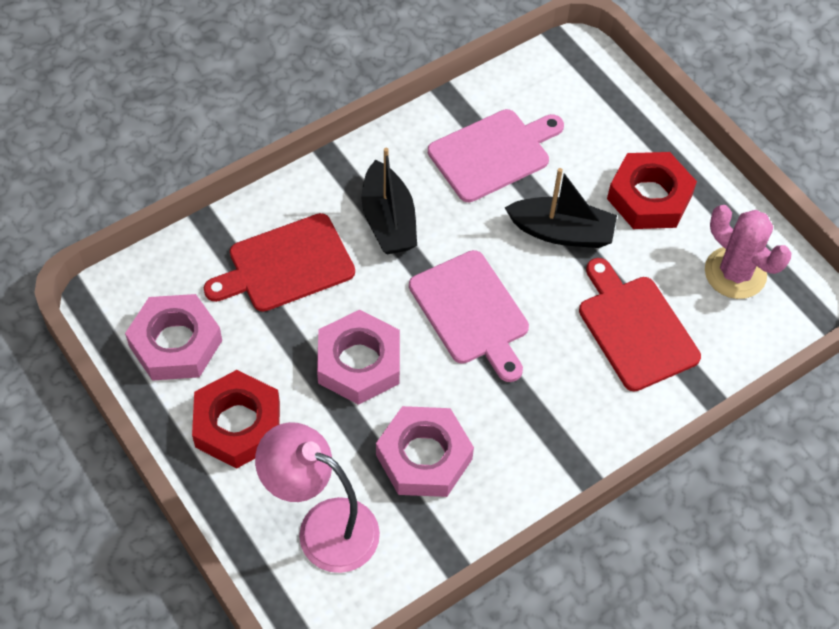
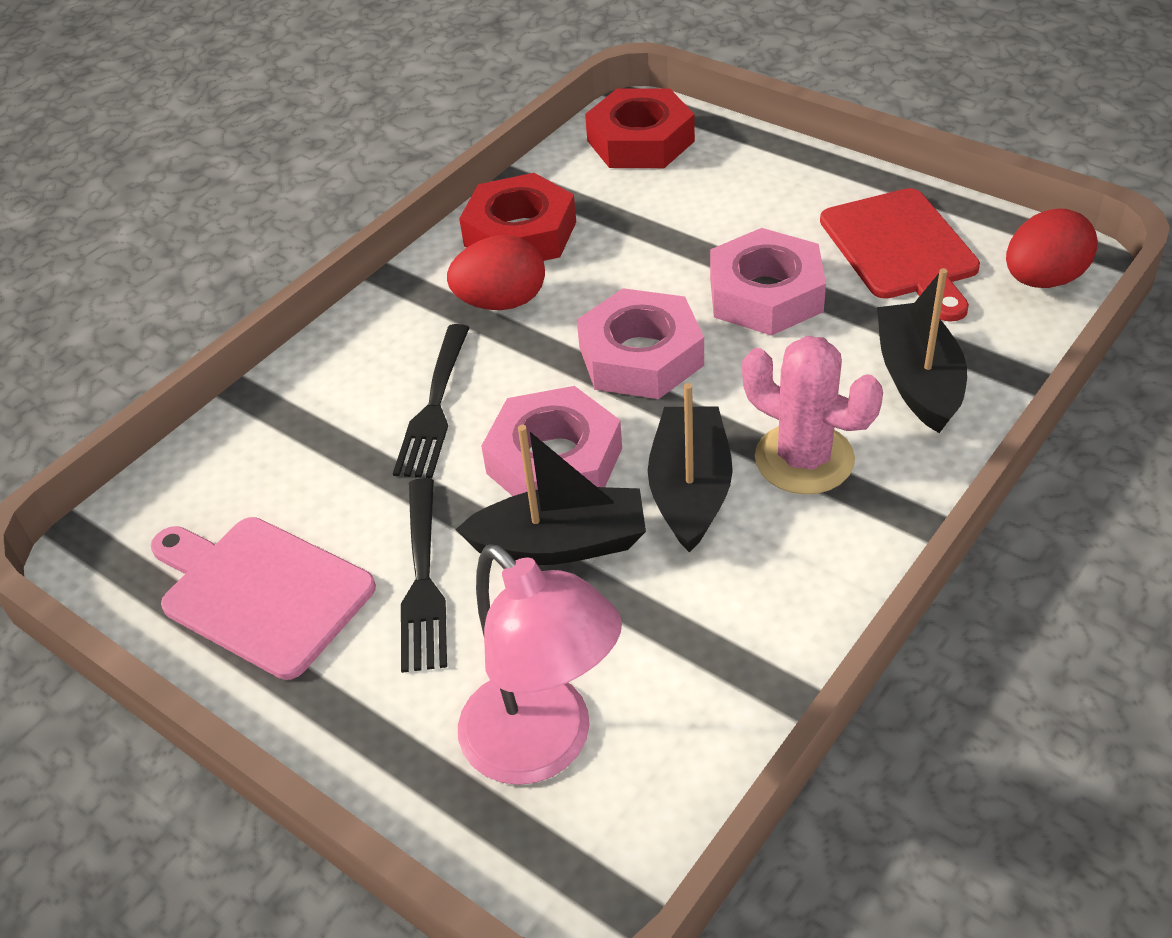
black boat: [362,148,417,254] [505,168,617,248] = 2 -> [455,425,646,565] [648,383,733,553] [877,268,967,433] = 3
black fork: none = 0 -> [393,324,470,478] [401,478,447,673] = 2
pink cutting board: [409,250,529,382] [428,109,564,202] = 2 -> [151,517,376,680] = 1
red cutting board: [204,213,355,312] [579,258,701,392] = 2 -> [820,188,980,322] = 1
red egg: none = 0 -> [447,235,545,310] [1006,208,1098,288] = 2

